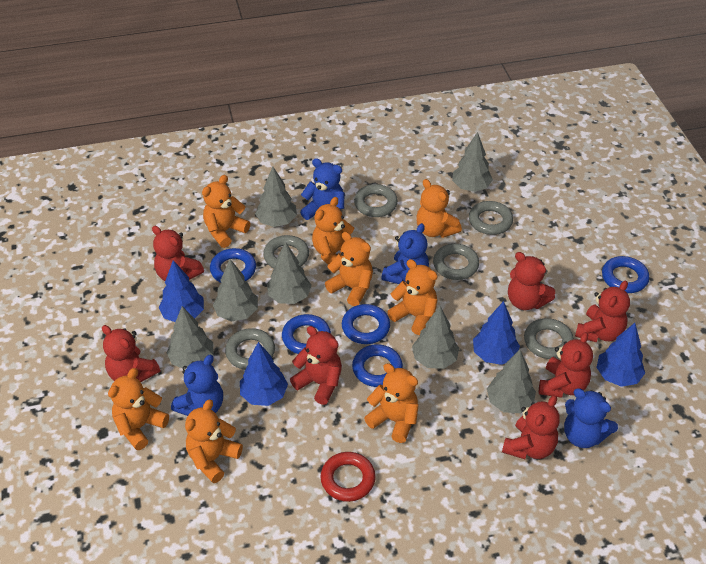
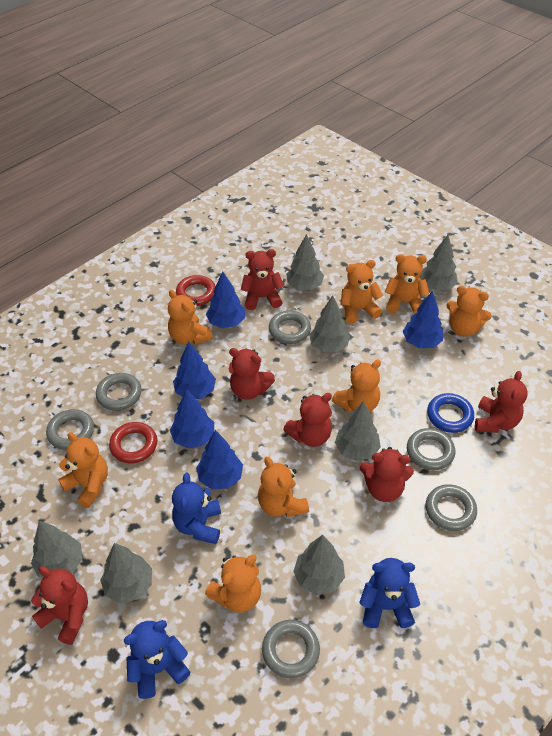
blue ring: [210,248,256,283] [282,314,331,354] [342,304,390,344] [352,344,403,387] [602,256,649,293] = 5 -> [427,393,474,433] = 1
blue teddy bear: [171,355,223,416] [300,158,345,220] [381,223,429,284] [564,388,618,448] = 4 -> [124,620,190,699] [172,473,221,544] [359,558,420,628] = 3
blue tree: [158,260,204,322] [240,342,288,406] [473,301,520,365] [596,323,645,387] = 4 -> [170,389,214,449] [173,342,216,399] [196,430,243,490] [206,271,245,328] [403,291,443,348] = 5
red ring: [320,452,376,502] = 1 -> [109,422,157,464] [176,275,216,306] = 2
red teddy bear: [102,325,160,382] [152,226,204,281] [290,326,342,405] [502,395,560,459] [508,252,555,310] [539,332,593,398] [575,280,630,343] = 7 -> [31,566,88,645] [229,348,275,400] [241,249,284,310] [283,393,332,447] [360,447,414,502] [475,371,528,433] = 6

